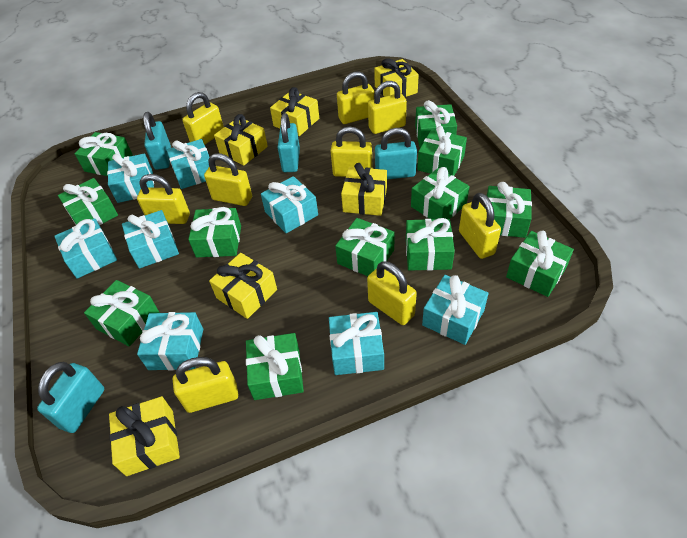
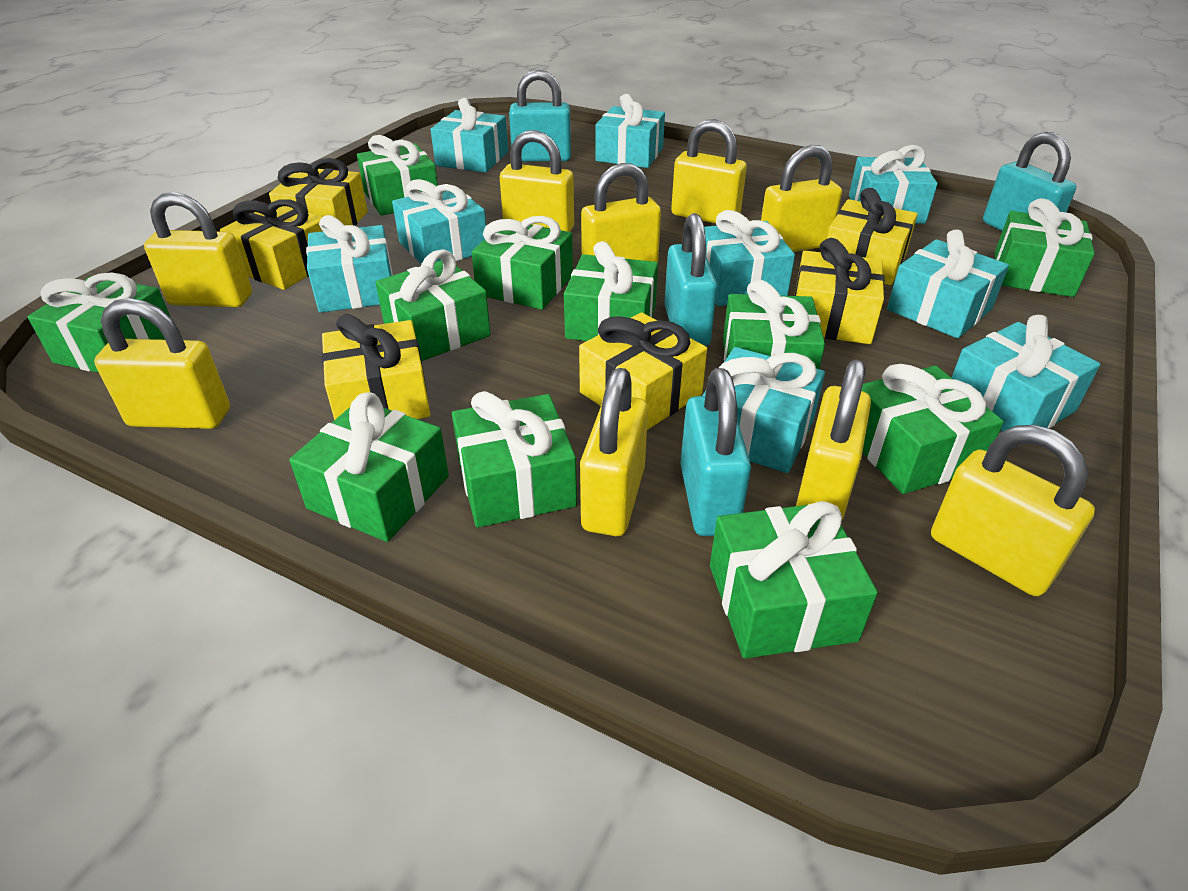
green gift: [58,178,118,225] [75,132,133,176] [84,280,159,347] [188,207,241,257] [246,333,304,400] [335,218,395,276] [406,218,455,271] [411,167,469,219] [415,100,457,148] [417,126,467,176] [485,182,532,238] [506,231,574,297] = 12 -> [28,272,170,373] [289,392,449,542] [357,135,438,216] [375,250,491,361] [452,391,577,527] [472,216,573,310] [564,241,658,341] [710,501,878,659] [723,280,825,369] [861,364,1004,494] [995,198,1095,297] = 11
turquoise gift: [55,218,117,279] [107,154,154,203] [122,210,179,269] [137,312,203,370] [167,139,210,189] [261,176,318,233] [329,312,384,375] [422,275,488,345] = 8 -> [306,215,393,313] [392,179,486,264] [431,98,508,173] [595,94,665,168] [702,347,825,473] [704,210,795,306] [849,145,938,224] [887,230,1009,338] [952,315,1100,432] = 9

